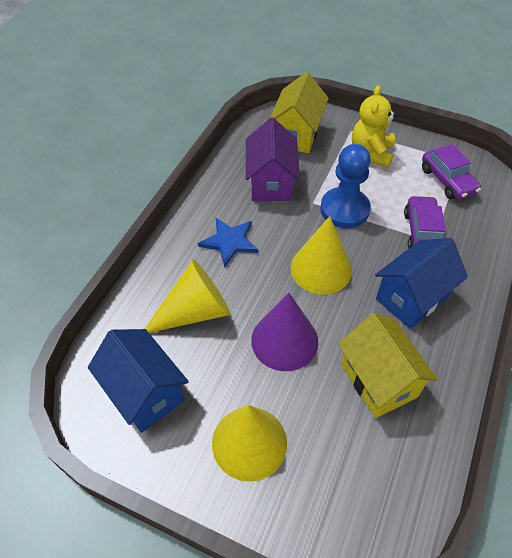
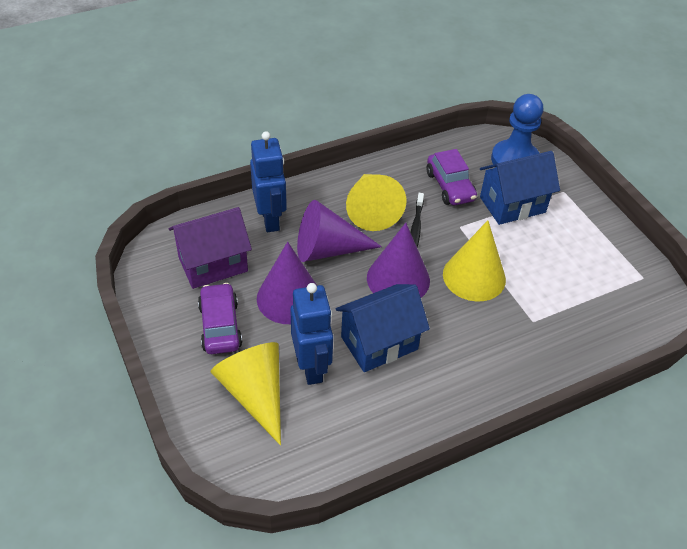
black toothbrush: none = 0 -> [410,193,424,248] = 1
blue robot: none = 0 -> [250,131,287,232] [290,283,333,385] = 2
blue star: [198,218,258,267] = 1 -> none = 0
purple cone: [251,293,318,371] = 1 -> [257,242,317,324] [297,200,382,262] [367,223,430,298] = 3
yellow house: [269,72,329,153] [338,313,438,418] = 2 -> none = 0
yellow teddy bear: [352,85,397,167] = 1 -> none = 0

